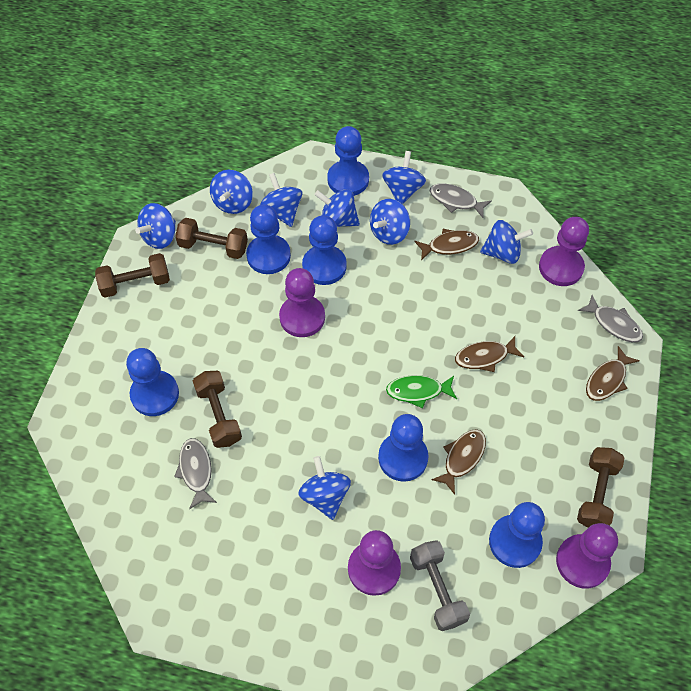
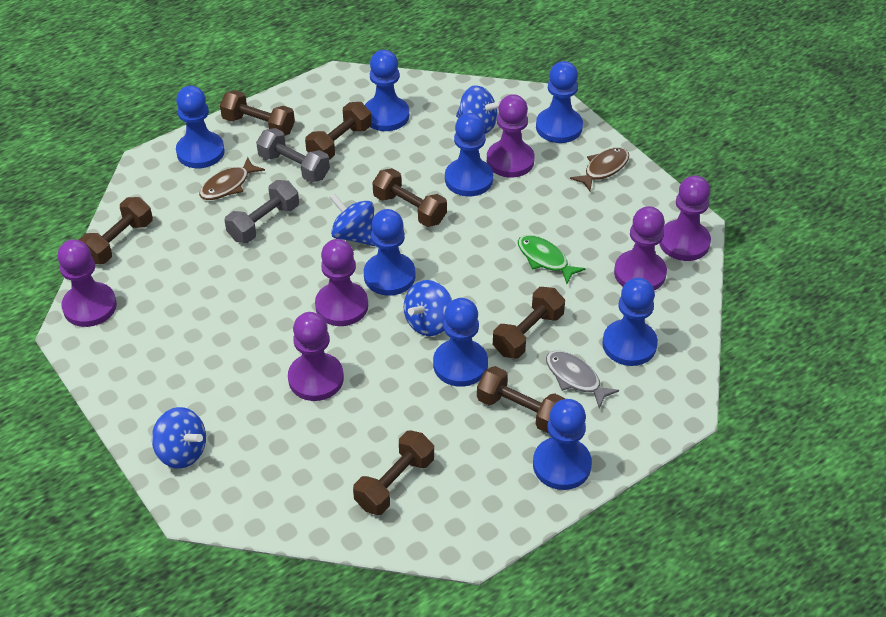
blue pawn: [126,348,179,416] [246,205,291,274] [302,215,347,285] [328,126,369,196] [378,414,429,482] [489,502,545,568] = 6 -> [176,86,225,168] [364,209,416,296] [365,50,409,131] [433,298,488,387] [445,113,493,197] [533,399,592,490] [536,61,583,143] [602,278,658,366] = 8
blue spinning top: [135,203,176,249] [210,170,253,214] [260,173,302,227] [298,456,351,520] [314,189,360,227] [370,199,410,245] [382,151,426,205] [480,220,533,264] = 8 -> [152,407,206,469] [329,193,375,246] [404,280,452,336] [456,85,501,134] = 4
brown dumbbell: [95,253,170,298] [175,218,248,259] [193,371,242,448] [577,447,625,528] = 4 -> [78,197,153,264] [220,90,295,136] [305,102,372,160] [353,431,434,515] [372,168,447,227] [477,366,565,433] [493,287,565,359] = 7
brown fish: [414,229,479,261] [431,429,486,495] [455,336,524,372] [586,346,640,401] = 4 -> [199,157,265,200] [570,147,629,191] = 2
grey dumbbell: [410,540,470,631] = 1 -> [224,180,299,243] [256,128,330,182] = 2
grey fish: [174,438,217,509] [430,183,492,218] [578,295,643,342] = 3 -> [546,351,619,408] = 1
purple pawn: [279,268,325,337] [348,530,401,596] [539,217,589,286] [556,523,618,589] = 4 -> [58,240,117,327] [288,312,344,401] [315,239,368,326] [487,94,535,178] [614,206,667,291] [659,175,711,261] = 6

